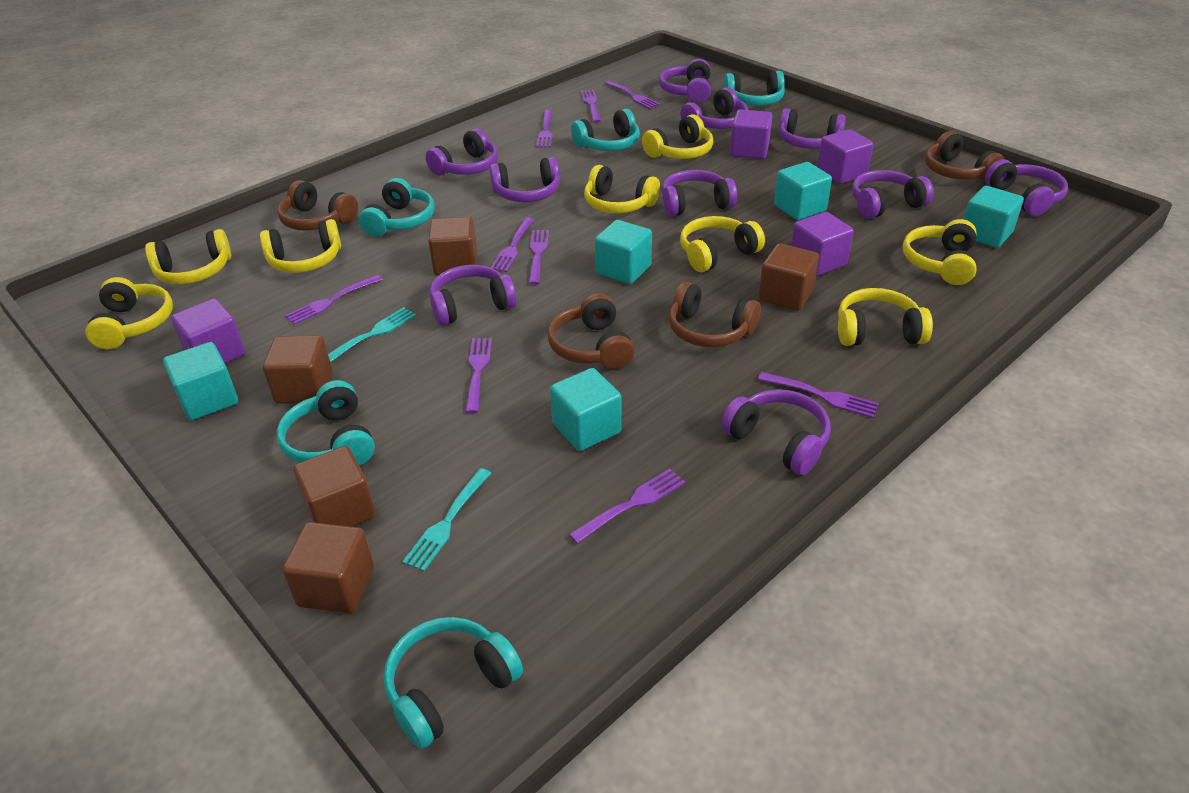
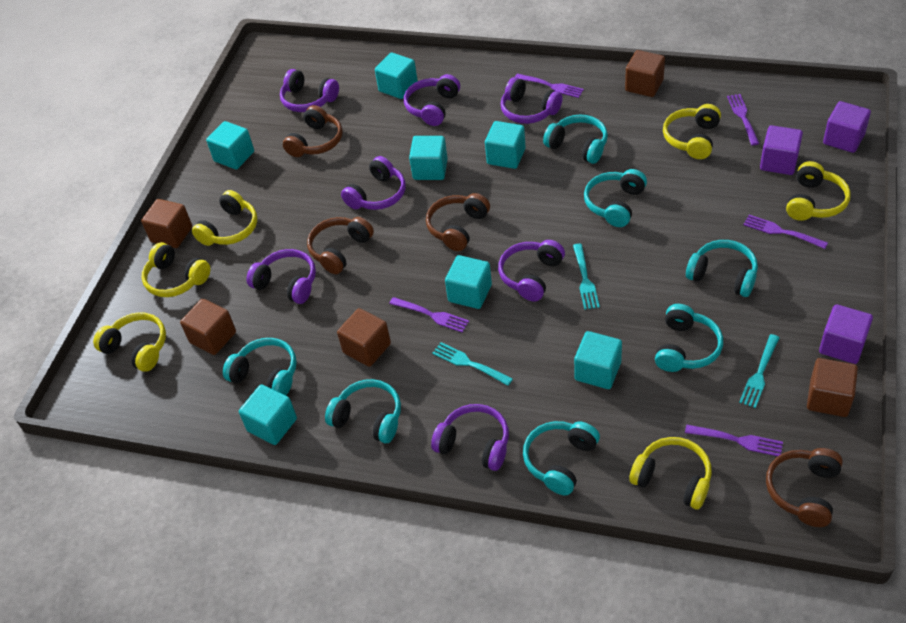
purple cube: [171,299,245,363] [730,109,773,159] [791,212,854,276] [817,129,873,184] = 4 -> [760,125,803,175] [819,304,873,364] [823,101,871,153] = 3
purple fork: [285,275,383,325] [465,338,492,413] [490,217,534,272] [529,230,549,285] [536,110,553,148] [569,468,685,544] [581,89,601,123] [605,81,660,109] [758,372,879,418] = 9 -> [389,297,469,333] [515,74,584,98] [685,425,783,456] [727,94,759,145] [743,215,828,249] = 5
purple headphones: [425,128,498,176] [430,265,517,325] [489,157,560,202] [659,59,711,103] [662,170,737,216] [681,87,748,129] [721,389,831,475] [779,108,846,149] [852,170,934,219] [985,159,1068,216] = 10 -> [246,249,316,304] [280,69,339,112] [341,156,406,210] [404,74,460,126] [431,404,509,471] [498,240,565,301] [501,77,563,124] = 7
turquoise cube: [163,342,238,420] [550,368,622,451] [595,220,652,284] [774,162,832,220] [964,186,1024,248] = 5 -> [206,121,254,169] [239,384,297,445] [375,52,418,99] [409,136,448,180] [445,255,492,309] [485,121,526,169] [574,331,622,389] = 7
turquoise fork: [328,307,416,363] [402,468,491,571] = 2 -> [432,342,513,386] [573,244,600,310] [739,334,780,408] = 3
turquoise headphones: [277,380,375,466] [359,178,434,237] [384,617,523,749] [571,109,640,151] [723,71,785,106] = 5 -> [223,338,297,396] [325,379,401,444] [523,421,600,495] [543,115,608,164] [584,169,647,227] [655,304,723,372] [686,240,758,297] = 7
yellow headphones: [85,277,173,350] [145,229,231,284] [260,219,341,273] [584,165,660,213] [642,114,713,159] [680,216,765,272] [838,288,933,346] [903,219,977,285] = 8 -> [93,312,166,372] [141,242,210,297] [192,190,257,246] [629,437,712,510] [663,104,721,159] [786,161,851,221] = 6

